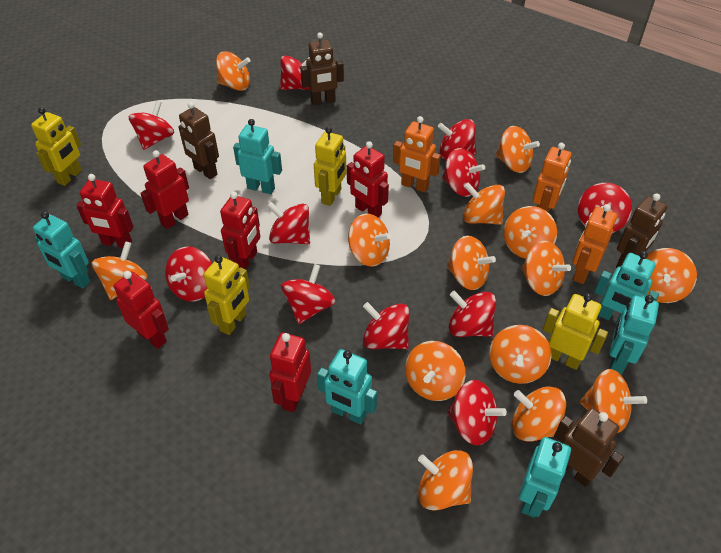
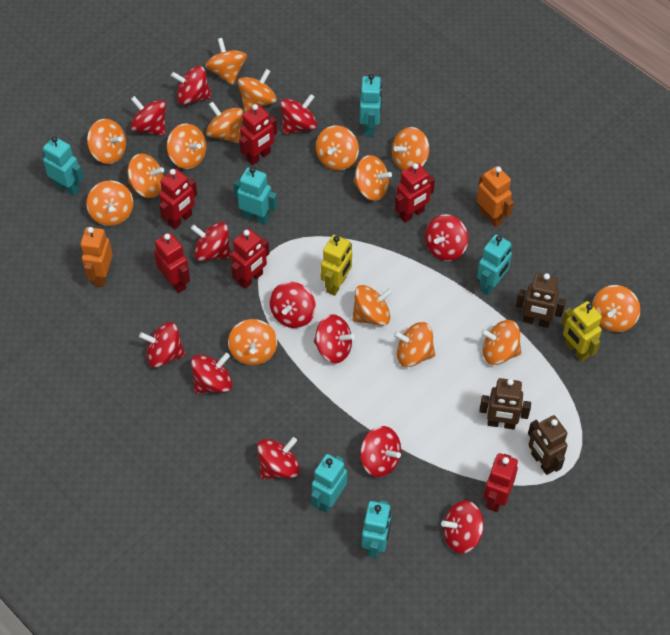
brown robot: [178,102,219,179] [300,33,344,106] [554,408,624,487] [616,193,667,268] = 4 -> [479,378,531,430] [516,273,566,328] [528,415,568,475] = 3
orange robot: [393,116,441,193] [532,143,572,212] [572,204,617,284] = 3 -> [81,227,113,287] [477,166,514,227] = 2
orange spinning top: [91,241,148,300] [216,51,250,91] [348,213,391,267] [405,341,465,401] [418,450,473,511] [447,236,496,290] [463,183,505,225] [489,325,552,384] [495,126,540,173] [504,206,557,259] [512,386,566,442] [521,241,571,296] [580,369,647,433] [646,248,697,303] = 14 -> [86,180,133,226] [87,119,126,164] [128,154,164,198] [167,123,206,169] [205,38,247,85] [206,102,243,143] [228,319,277,365] [238,69,277,112] [316,125,359,170] [352,285,393,326] [353,155,392,201] [392,127,429,171] [393,322,435,367] [481,320,521,365] [592,285,640,332] = 15
red spinning top: [129,101,174,150] [165,247,212,302] [267,202,310,244] [280,56,310,90] [281,264,335,324] [363,302,410,349] [438,119,476,159] [442,148,485,197] [447,380,507,445] [449,291,496,337] [578,183,632,233] = 11 -> [130,96,166,136] [139,322,186,368] [171,66,212,105] [191,222,231,261] [191,353,233,393] [257,437,300,479] [270,282,316,328] [280,94,317,134] [314,314,355,364] [360,426,401,477] [425,214,468,261] [441,500,484,554] = 12
yellow robot: [31,107,82,186] [204,255,250,335] [314,127,346,206] [543,293,608,370] = 4 -> [321,235,352,296] [562,301,602,362] = 2

